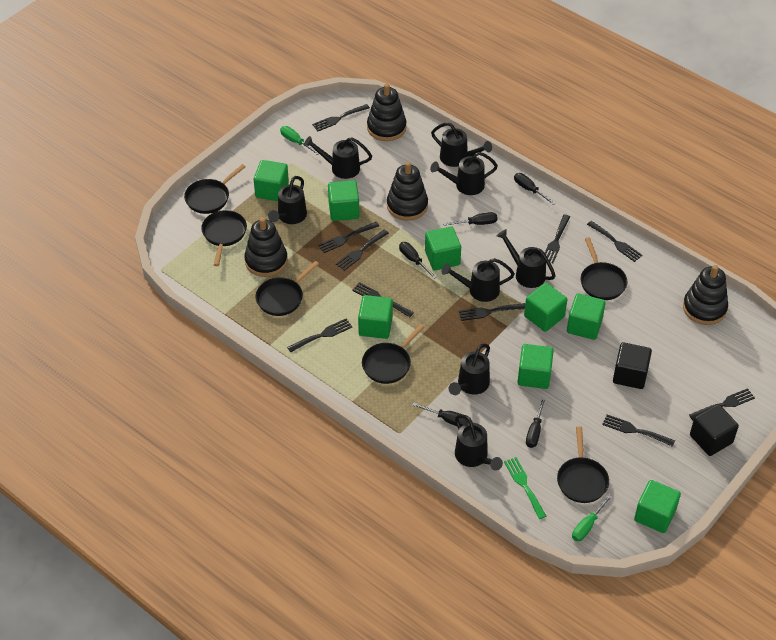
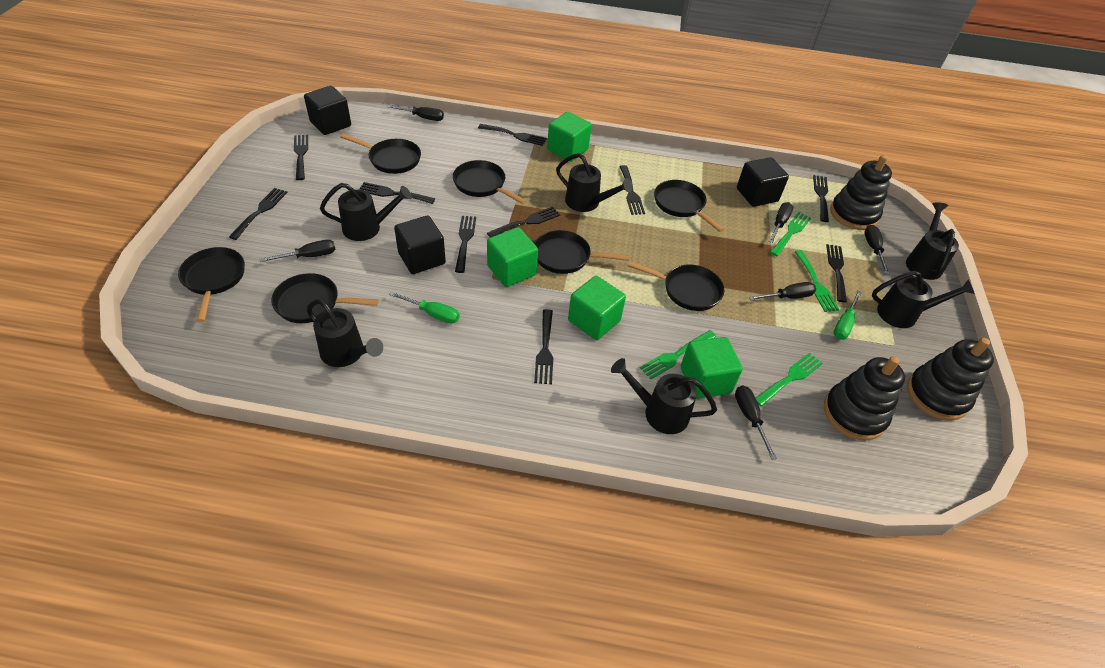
black cube: [613,342,652,389] [690,404,739,456] = 2 -> [304,86,351,135] [394,215,446,274] [737,157,789,207] = 3
black pan: [184,164,246,214] [201,210,247,266] [256,261,319,316] [362,324,424,384] [557,426,609,503] [581,237,628,300] = 6 -> [178,247,245,322] [271,273,379,323] [340,133,421,174] [453,160,526,204] [534,230,630,274] [628,261,724,311] [654,180,724,232] = 7
black screwdriver: [399,242,437,279] [412,402,469,427] [443,212,498,226] [514,173,556,205] [526,397,546,448] = 5 -> [260,240,336,262] [387,105,444,121] [735,385,777,460] [749,282,816,300] [769,202,793,243] [864,225,890,274] = 6
black stacking toy: [244,217,288,277] [367,83,407,141] [387,162,428,221] [683,265,728,325] = 4 -> [824,356,905,441] [830,155,892,230] [907,338,994,421] = 3
black watering can: [268,176,307,224] [304,136,372,179] [430,152,498,195] [431,122,492,167] [441,258,515,302] [449,344,490,395] [455,414,503,471] [497,229,556,288] = 8 -> [307,299,383,367] [320,183,412,241] [556,153,633,212] [611,358,717,434] [872,271,975,328] [906,202,959,280] = 6
green cube: [254,160,289,201] [328,180,360,221] [358,295,393,339] [425,226,461,271] [517,344,554,389] [524,283,567,332] [567,293,606,340] [634,480,681,533] = 8 -> [487,227,538,287] [547,112,592,162] [568,276,626,340] [681,337,743,399] = 4
green fork: [504,457,546,519] = 1 -> [640,330,717,379] [756,353,823,406] [770,212,811,256] [795,250,840,312] = 4

